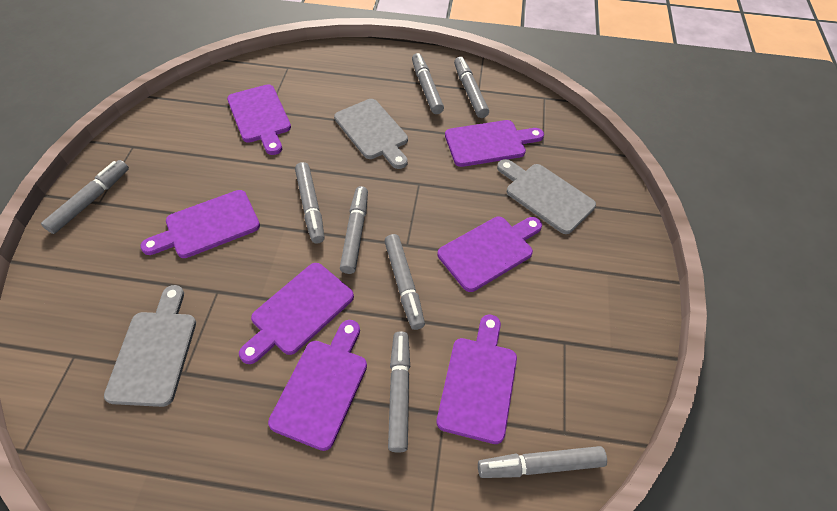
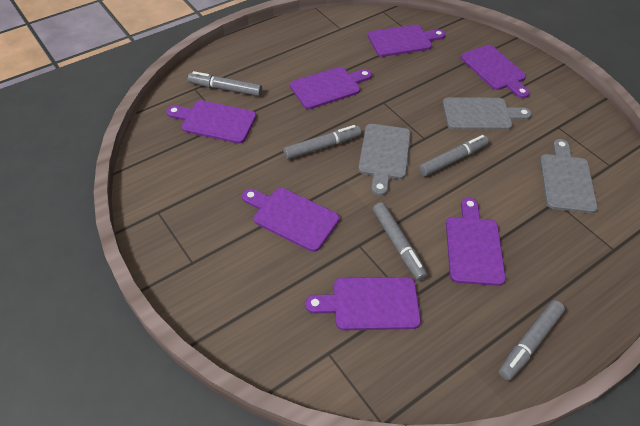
grey marker: [41,160,129,234] [295,162,325,244] [340,186,368,274] [384,234,425,330] [388,331,410,453] [412,53,444,114] [454,57,489,118] [478,446,607,478] = 8 -> [188,71,262,96] [283,125,361,160] [373,202,428,281] [419,135,489,176] [499,300,565,381] = 5

